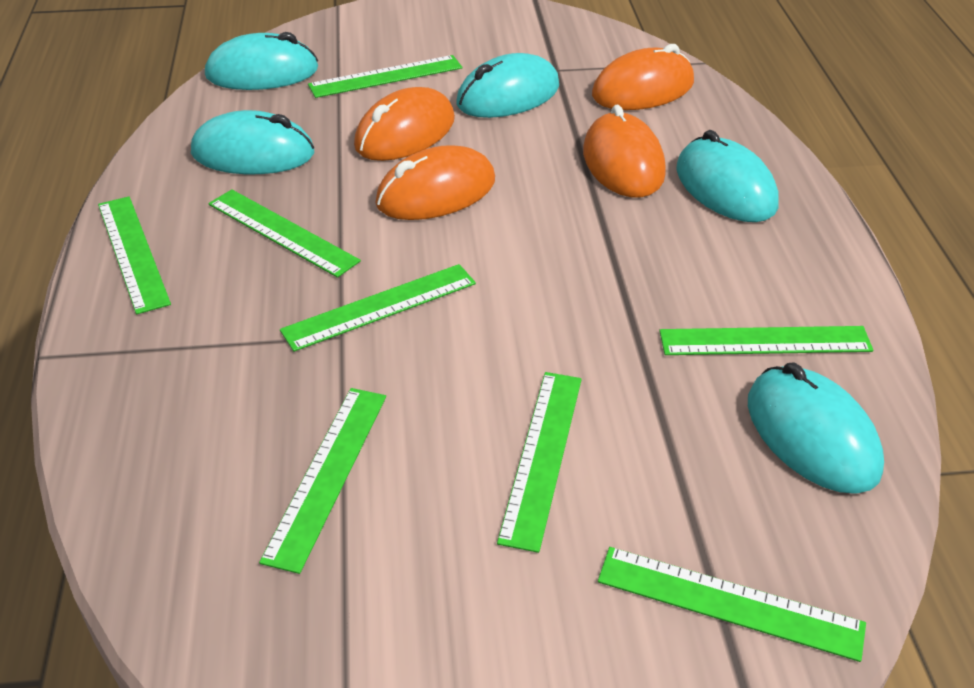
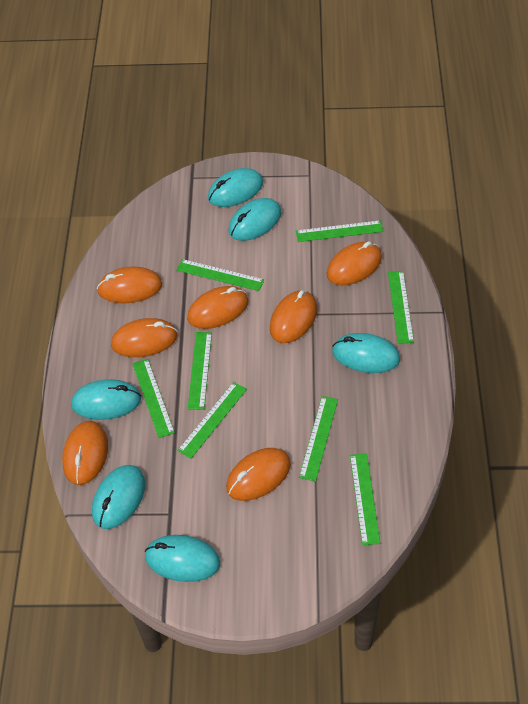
orange mouse: [354,87,455,161] [376,145,495,220] [583,105,666,198] [592,44,694,110] = 4 -> [62,421,108,485] [97,266,162,303] [111,318,178,357] [187,286,249,329] [226,448,291,501] [270,290,317,343] [327,241,382,285] = 7
turquoise mouse: [191,110,314,174] [205,32,318,90] [456,53,559,118] [676,130,779,222] [748,362,884,494] = 5 -> [71,379,141,420] [92,465,145,529] [145,535,220,582] [208,168,263,207] [228,198,282,241] [332,333,400,373] = 6

